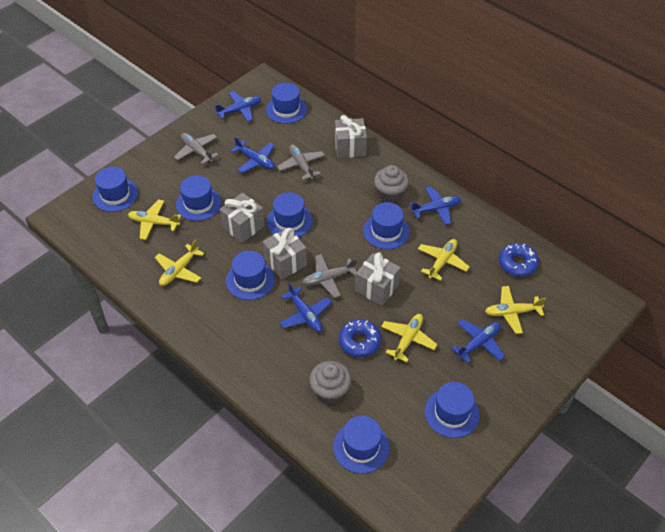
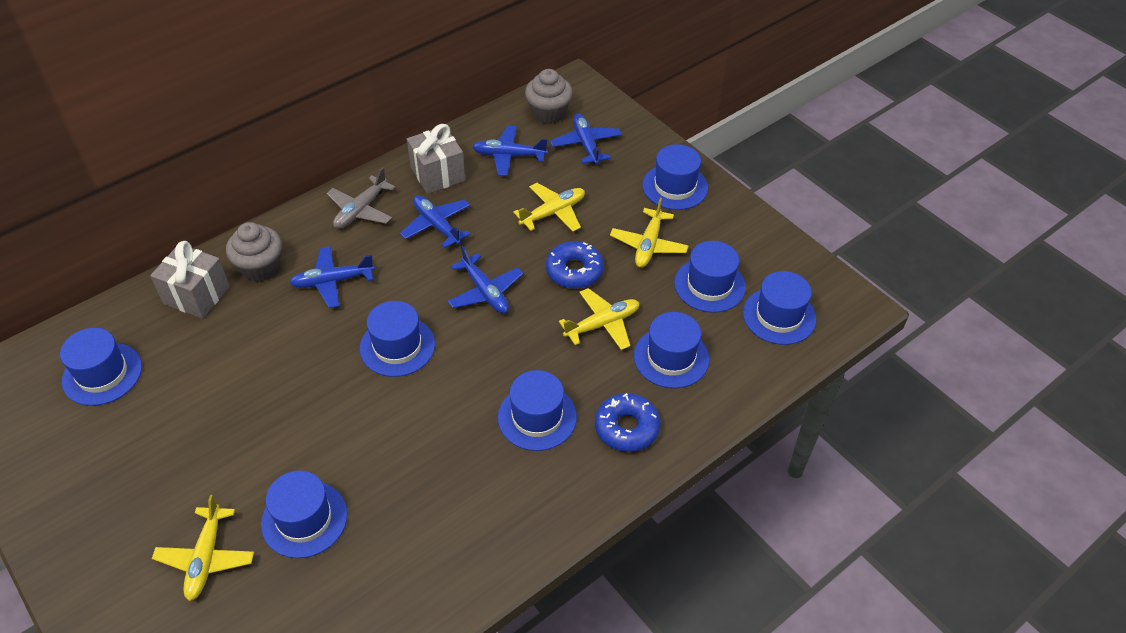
grey gift: [220,193,265,243] [263,228,307,279] [335,115,367,158] [355,252,401,306] = 4 -> [150,241,230,319] [407,124,465,194] = 2
grey plane: [174,133,219,164] [277,144,325,180] [302,254,357,298] = 3 -> [327,167,396,229] = 1
yellow plane: [128,200,181,240] [155,240,204,286] [381,314,437,362] [418,239,470,281] [485,286,546,334] = 5 -> [152,495,254,601] [513,183,585,232] [559,288,639,350] [610,198,689,268] = 4

